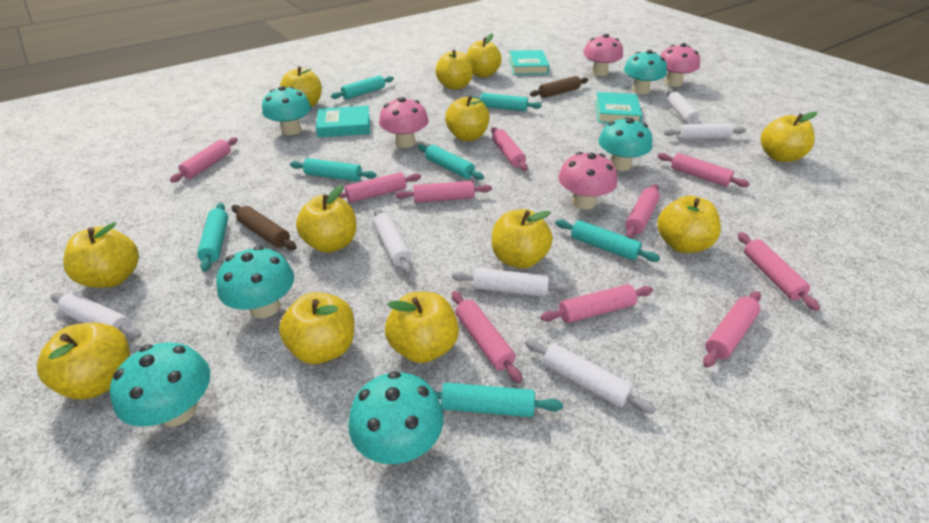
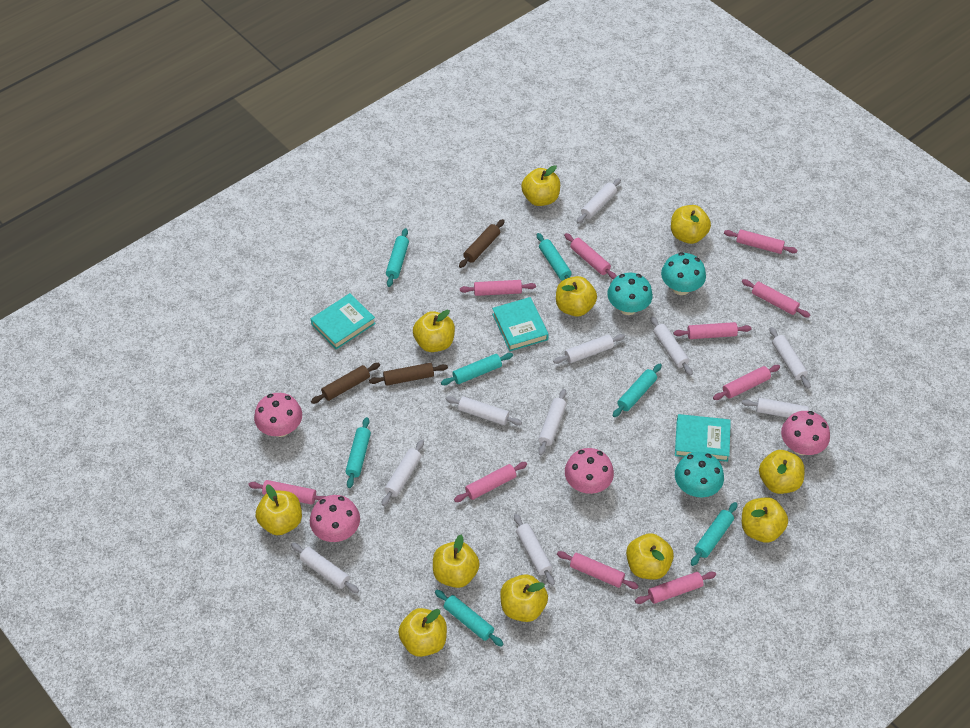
brown rolling pin: [231,205,297,250] [530,76,588,98] = 2 -> [311,363,380,404] [369,363,448,386] [459,219,505,268] = 3
turquoise mushroom: [110,342,210,427] [216,246,294,318] [262,86,311,135] [348,371,444,464] [598,117,652,171] [624,50,667,94] = 6 -> [607,273,653,315] [661,252,706,295] [675,452,724,497] = 3
white rolling pin: [51,293,141,339] [373,208,412,274] [452,268,571,297] [525,339,656,414] [664,123,746,140] [667,90,701,124] = 6 -> [291,543,359,593] [382,440,424,506] [446,396,522,425] [514,514,555,586] [538,389,567,455] [553,334,625,364] [577,178,621,224] [650,317,693,376] [742,398,824,418] [770,327,811,389] = 10
yellow apple: [37,323,130,399] [63,222,139,288] [279,293,354,364] [280,66,322,107] [296,185,356,253] [385,292,459,363] [435,50,473,90] [445,96,490,141] [466,33,502,77] [492,209,553,269] [657,196,721,253] [761,112,817,162] = 12 -> [256,485,302,535] [398,608,447,657] [413,310,455,352] [433,535,480,588] [500,574,548,622] [521,165,560,206] [556,276,597,317] [626,533,674,580] [671,205,711,244] [742,497,788,543] [759,450,805,494] = 11

